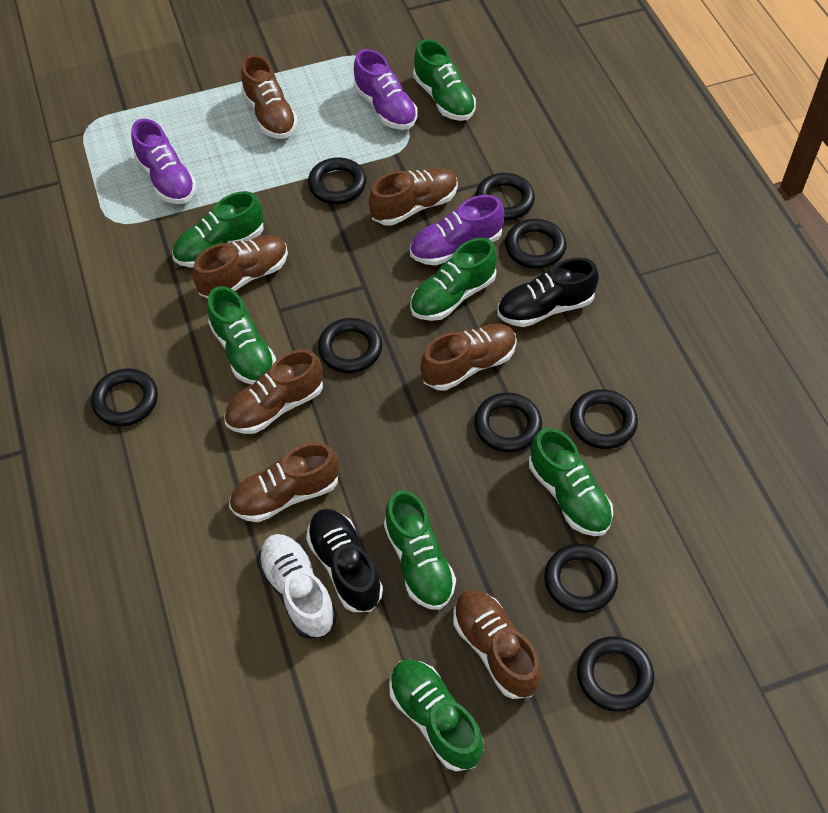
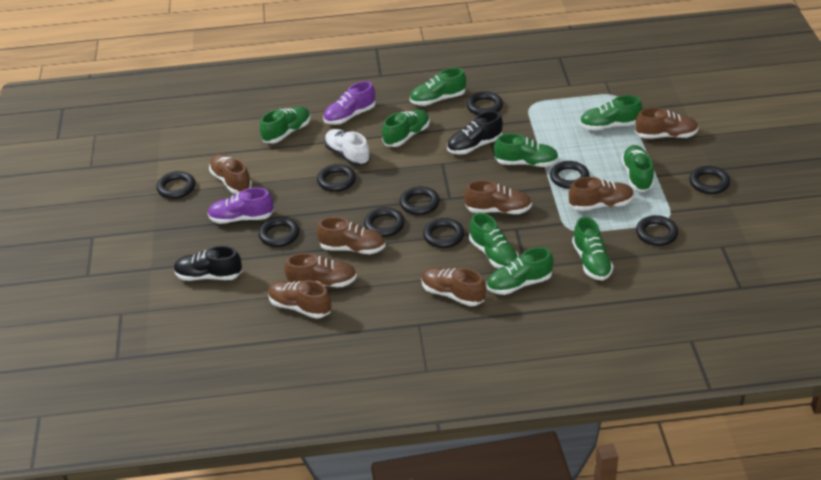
black ring: [91,368,158,426] [308,158,366,204] [318,318,382,373] [474,393,542,452] [475,173,535,220] [505,219,567,269] [544,544,618,613] [570,389,638,449] [577,636,654,712] = 9 -> [156,171,195,199] [259,217,299,247] [317,164,356,192] [364,207,405,237] [400,186,439,215] [423,218,464,248] [466,91,503,115] [550,161,589,189] [636,215,678,246] [689,166,730,194] = 10
brown shoe: [193,235,288,298] [224,349,323,434] [229,442,339,522] [241,54,298,139] [369,168,458,226] [421,324,517,391] [453,590,542,699] = 7 -> [209,154,252,194] [268,280,331,319] [284,253,357,287] [317,217,386,254] [421,267,486,306] [464,180,532,214] [569,177,634,211] [635,107,698,139] = 8
green shoe: [172,191,264,268] [207,286,276,385] [384,490,456,610] [389,659,483,771] [410,238,497,321] [413,39,476,121] [529,428,613,536] = 7 -> [260,107,311,144] [382,109,430,147] [410,68,466,106] [469,212,519,268] [487,247,553,295] [494,133,559,167] [572,217,614,280] [580,95,642,131] [621,145,654,192] = 9
purple shoe: [131,119,196,204] [353,49,417,130] [410,195,505,265] = 3 -> [207,188,274,224] [323,81,376,125] = 2

